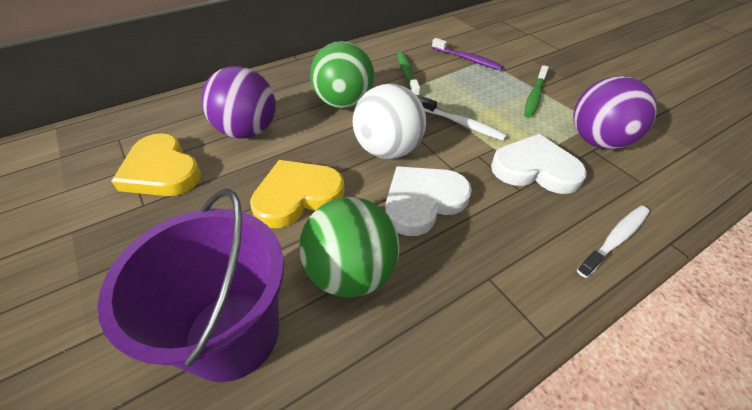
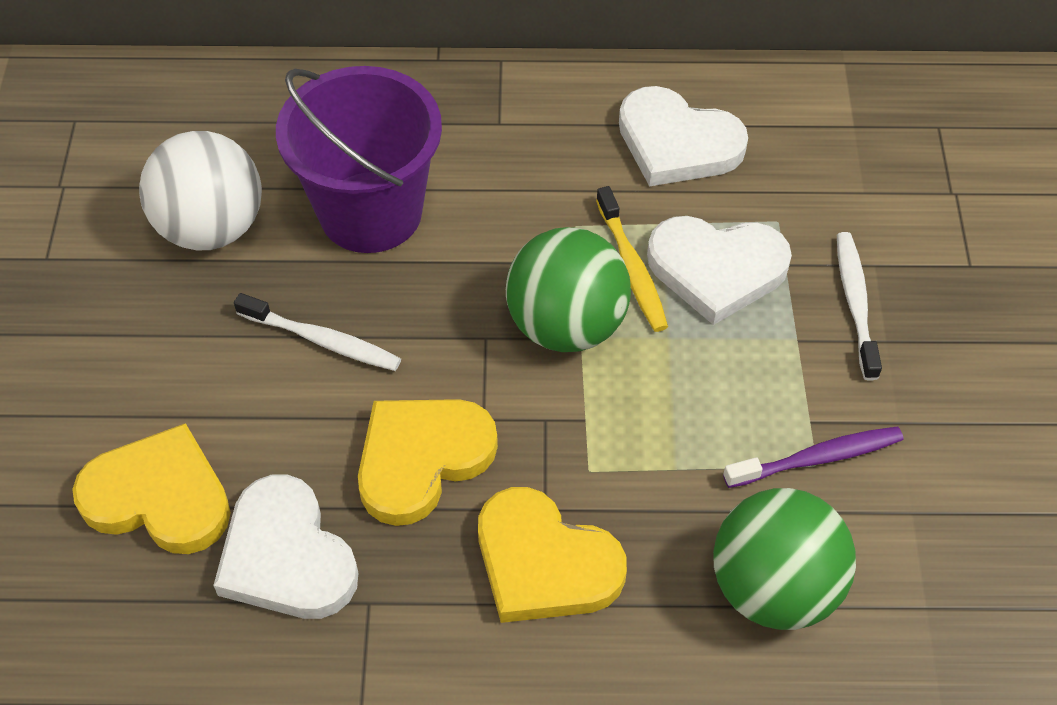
green toothbrush: [397,52,420,97] [524,65,549,118] = 2 -> none = 0
purple ball: [201,66,276,139] [573,76,657,149] = 2 -> none = 0
white heart: [385,167,472,236] [491,134,587,194] = 2 -> [213,474,359,619] [619,86,748,187] [647,216,792,325] = 3
yellow heart: [111,133,201,196] [250,160,344,228] = 2 -> [72,423,231,554] [358,399,498,526] [478,487,627,623] = 3
yellow toothbrush: none = 0 -> [596,186,668,332] = 1

